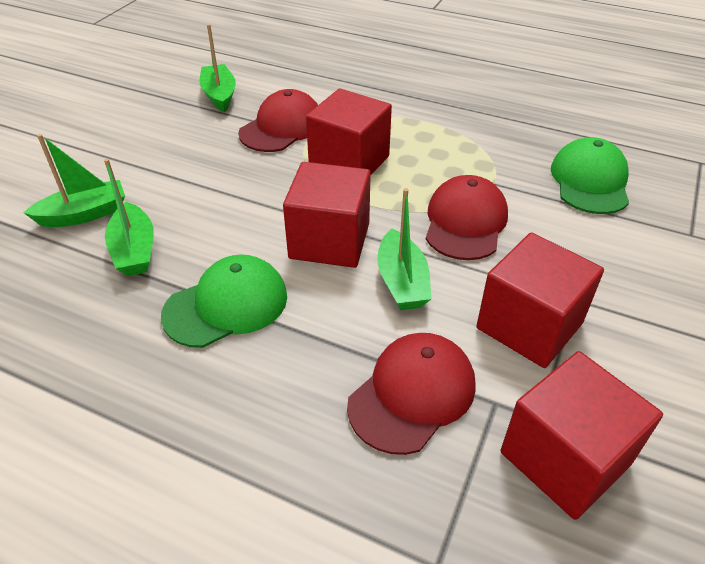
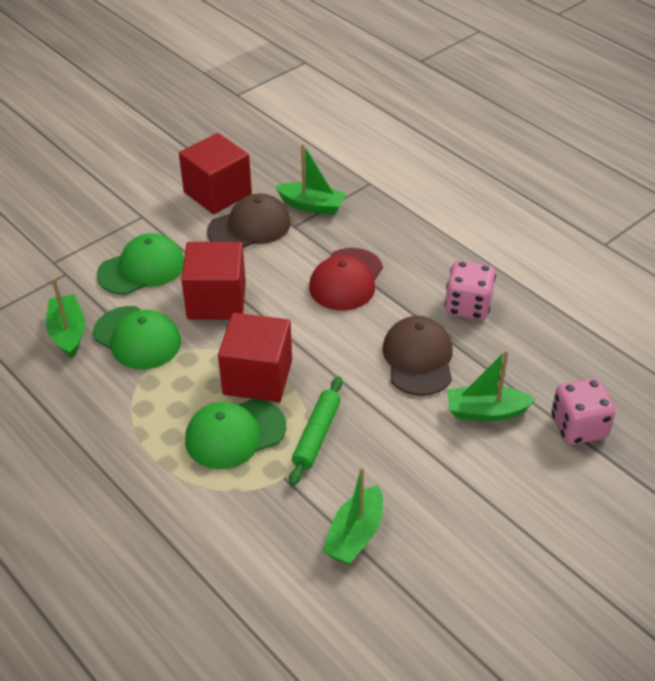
brown cap: none = 0 -> [207,193,291,248] [382,316,453,396] = 2
green cap: [161,254,287,348] [551,137,629,214] = 2 -> [93,306,181,369] [97,233,184,295] [185,398,286,469] = 3
green rolling pin: none = 0 -> [289,377,342,486] = 1
pink dice: none = 0 -> [445,260,496,320] [551,378,616,445] = 2
red cap: [238,89,318,152] [347,333,475,455] [426,175,508,260] = 3 -> [309,248,383,310] = 1
red cube: [283,162,371,268] [306,89,392,174] [476,232,604,368] [501,351,663,520] = 4 -> [179,133,252,214] [181,242,246,320] [218,313,292,402] = 3

